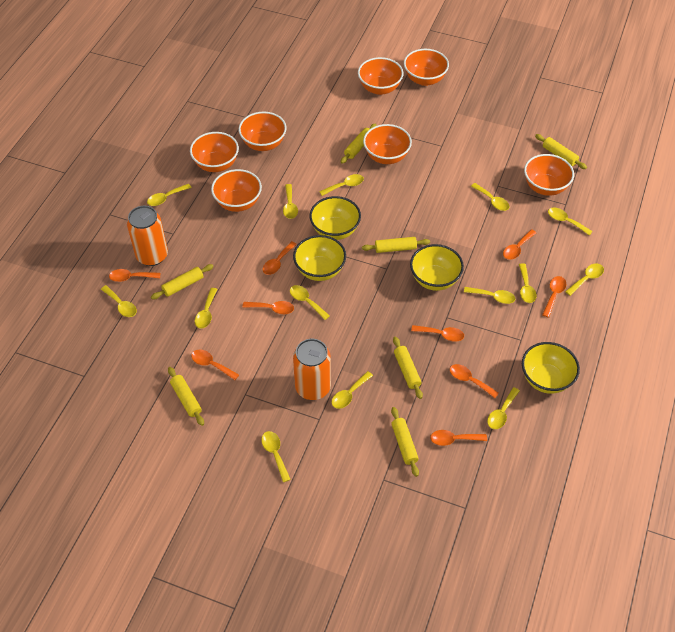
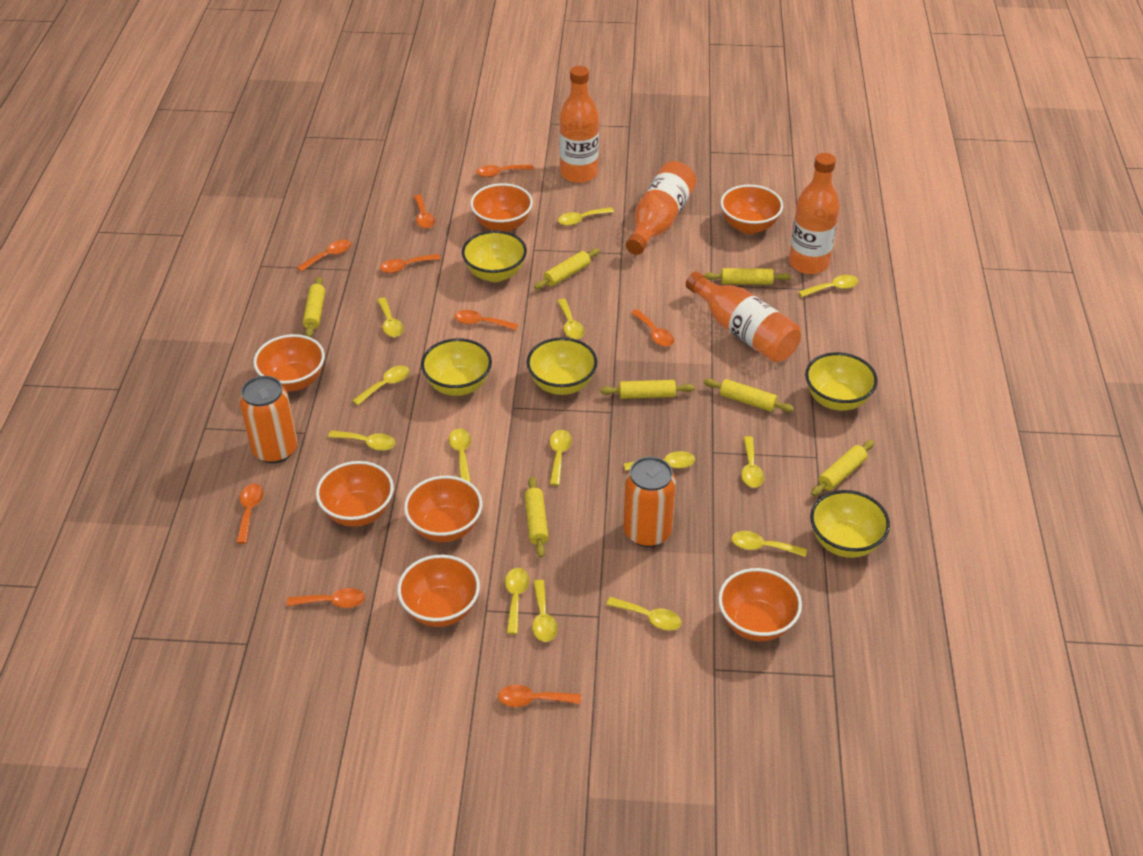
orange bottle: none = 0 -> [559,66,599,183] [626,161,696,255] [686,271,801,362] [789,153,840,274] = 4
yellow bowl: [293,235,346,281] [310,196,361,240] [410,244,464,291] [522,342,580,394] = 4 -> [421,338,492,396] [462,230,527,282] [527,337,597,395] [805,352,878,411] [810,490,890,558] = 5

